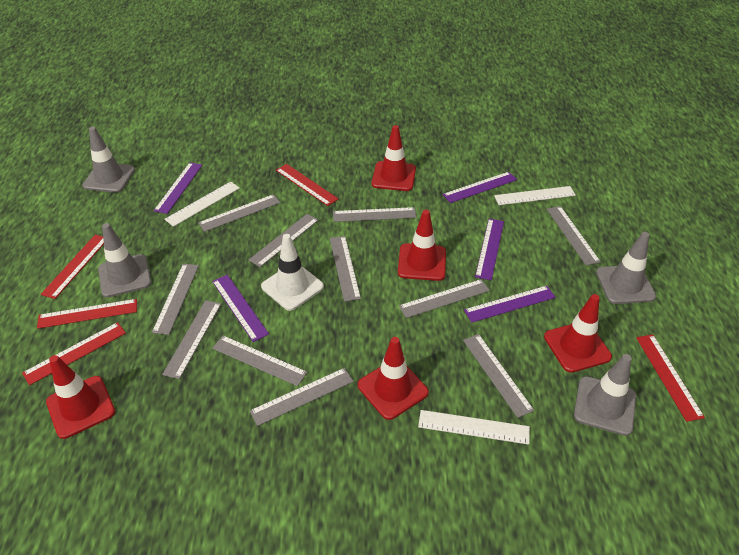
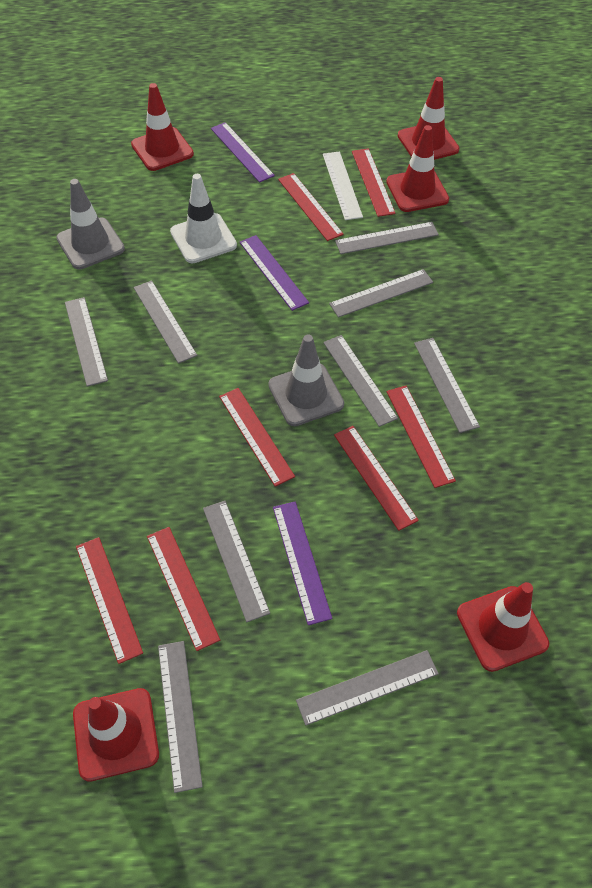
grey ruler: [152,264,199,335] [162,300,221,379] [198,194,280,232] [212,335,307,386] [249,214,319,267] [250,368,354,426] [330,236,361,302] [333,207,417,222] [399,279,490,318] [463,334,534,418] [547,206,601,265] = 11 -> [65,297,108,386] [134,280,197,364] [158,641,203,793] [203,501,270,622] [296,650,439,725] [323,335,398,427] [329,269,433,318] [335,222,439,254] [414,338,480,433] = 9
grey traffic cone: [83,127,135,193] [98,223,152,298] [574,354,636,436] [596,232,656,304] = 4 -> [56,179,125,269] [268,334,344,426] = 2
purple ruler: [154,162,202,214] [212,275,269,342] [443,172,517,203] [464,286,556,323] [475,219,504,280] = 5 -> [211,122,275,182] [240,235,309,311] [273,502,332,625] = 3
red ruler: [22,322,126,385] [37,299,137,329] [41,235,104,299] [276,164,339,206] [636,334,705,422] = 5 -> [76,537,143,664] [147,527,220,651] [219,388,295,487] [278,173,344,241] [334,426,419,531] [352,148,396,217] [387,386,456,488] = 7
white ruler: [165,181,240,227] [418,410,530,445] [494,186,576,205] = 3 -> [323,151,363,220] = 1

